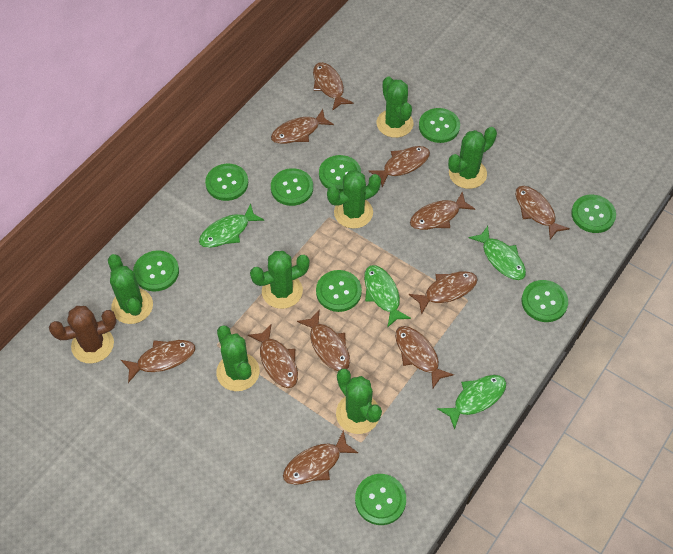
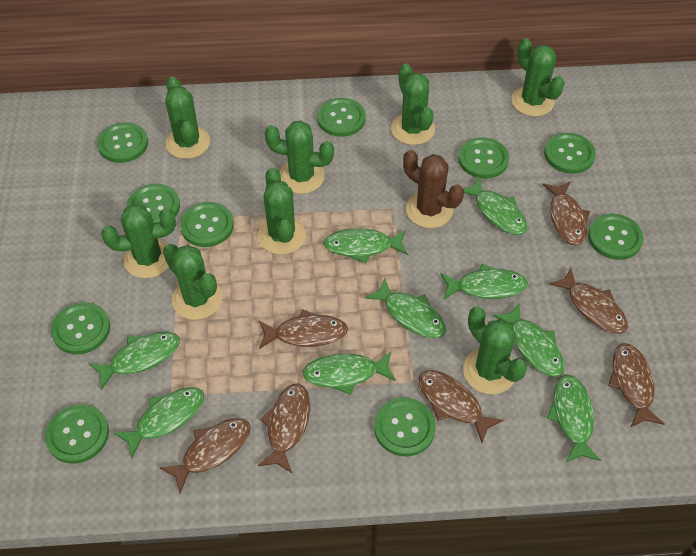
brown fish: [121,340,195,383] [248,325,298,388] [271,109,334,144] [283,430,358,485] [297,310,350,371] [313,62,353,111] [368,146,430,187] [395,326,454,388] [409,271,478,315] [410,191,475,230] [515,186,570,240] = 11 -> [160,418,251,493] [258,384,310,473] [259,309,348,349] [418,370,504,443] [542,181,590,246] [549,268,628,334] [608,343,664,427] = 7
green button: [133,250,179,292] [205,164,248,201] [271,168,313,206] [316,270,362,312] [319,155,361,192] [355,474,406,525] [419,108,460,143] [521,280,568,322] [571,195,616,233] = 9 -> [45,404,109,464] [51,302,110,354] [97,122,148,163] [127,184,180,223] [180,202,234,247] [317,98,366,137] [374,398,436,456] [458,137,509,179] [544,133,596,174] [588,214,644,260] = 10
green cactus: [108,254,153,324] [216,325,260,391] [250,251,310,309] [327,170,381,229] [336,369,382,434] [377,76,413,138] [448,127,497,189] = 7 -> [101,204,176,278] [163,244,222,320] [165,76,210,159] [258,168,306,255] [265,121,334,194] [391,63,435,145] [463,307,527,394] [511,38,565,117] = 8
green fish: [199,204,264,248] [364,265,411,328] [437,375,506,430] [469,226,526,280] = 4 -> [89,332,180,390] [113,387,204,458] [302,352,396,395] [323,228,408,264] [365,278,446,338] [440,264,528,299] [464,177,527,235] [493,302,565,377] [547,375,601,462] = 9

